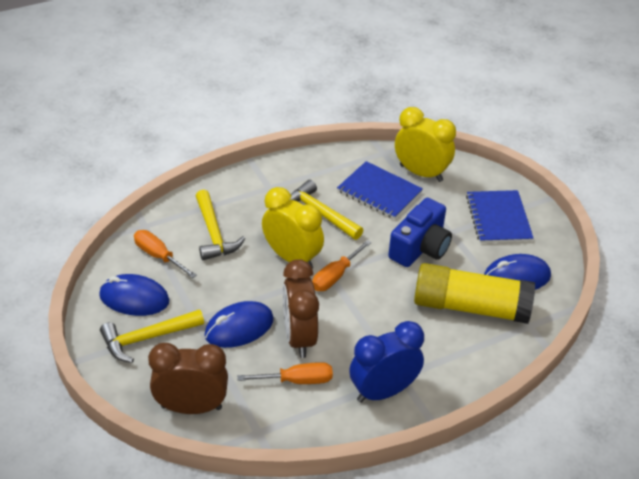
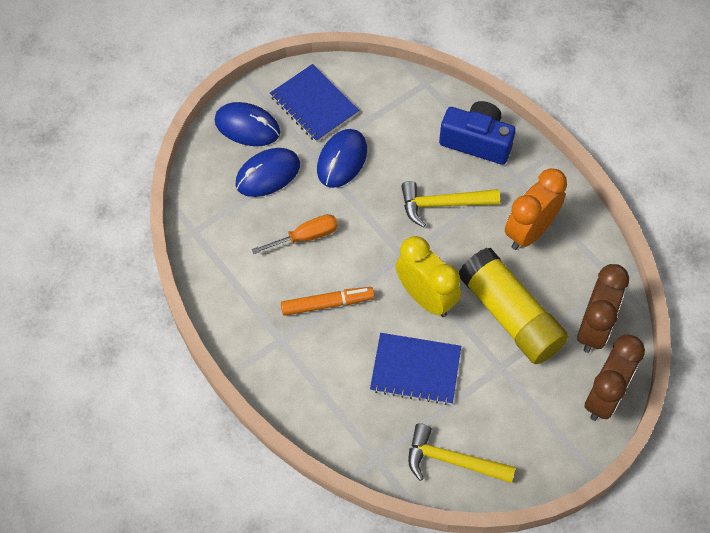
blue clock: [349,321,424,403] = 1 -> none = 0
orange clock: none = 0 -> [505,168,567,250] = 1
orange marker: none = 0 -> [281,287,374,316] = 1
orange screwdriver: [134,230,197,278] [237,362,333,384] [312,240,372,291] = 3 -> [251,214,338,254] = 1
yellow clock: [262,187,324,269] [395,107,456,182] = 2 -> [396,236,461,317] = 1
yellow hammer: [100,309,204,363] [196,190,245,260] [290,180,363,240] = 3 -> [401,181,500,227] [408,423,516,483] = 2

